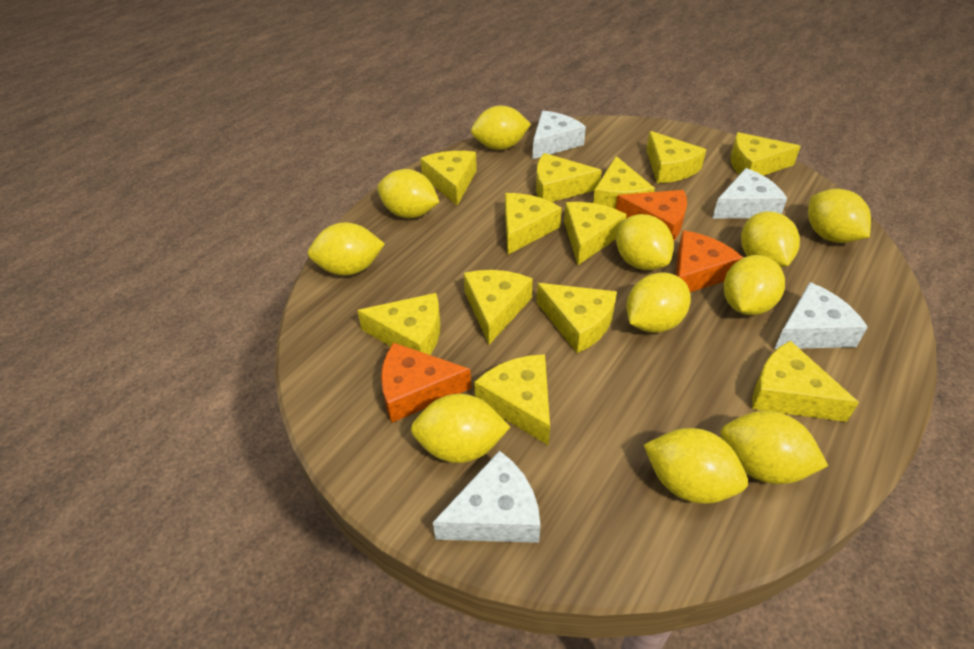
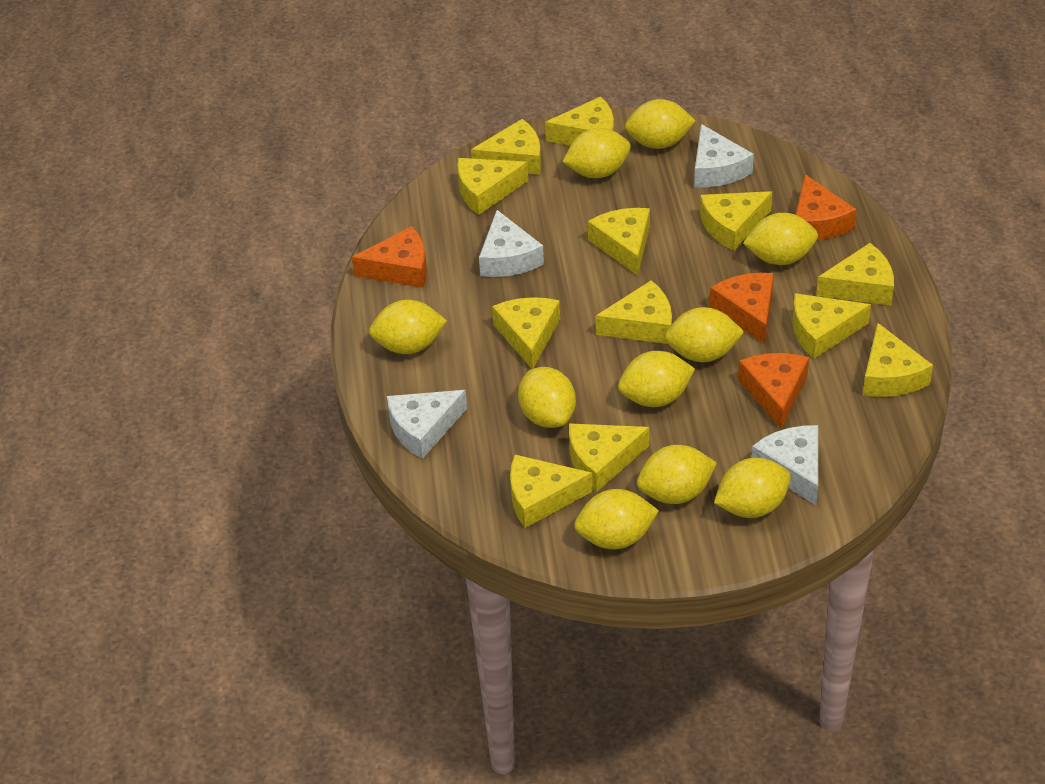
orange cheese: [381,343,471,423] [615,190,687,241] [676,230,743,292] = 3 -> [352,226,427,288] [710,273,774,344] [738,353,809,428] [796,174,857,240] = 4
yellow lemon: [308,222,385,276] [377,169,439,218] [411,394,510,463] [471,106,531,150] [616,214,674,270] [626,273,691,333] [644,428,748,504] [721,411,828,484] [724,255,785,315] [741,212,800,267] [808,189,871,243] = 11 -> [369,300,447,354] [518,367,576,428] [562,128,631,178] [574,489,659,549] [618,351,695,407] [625,99,696,149] [637,445,717,504] [665,307,744,362] [714,458,791,518] [743,213,818,265] = 10

